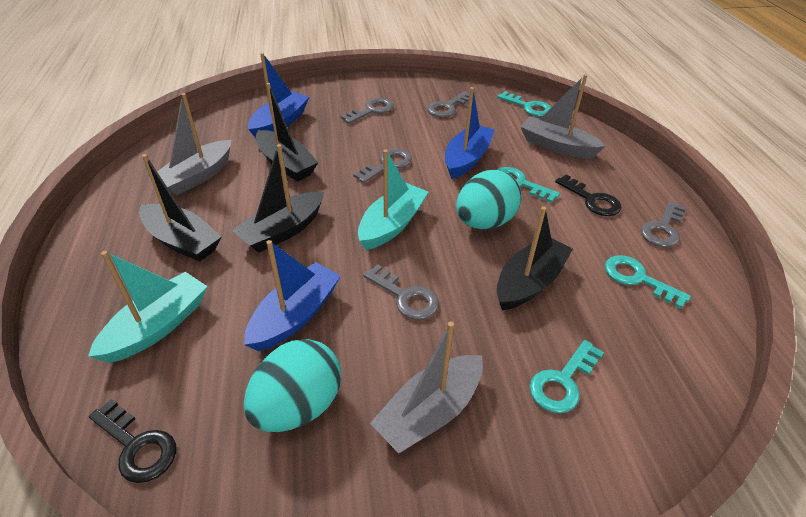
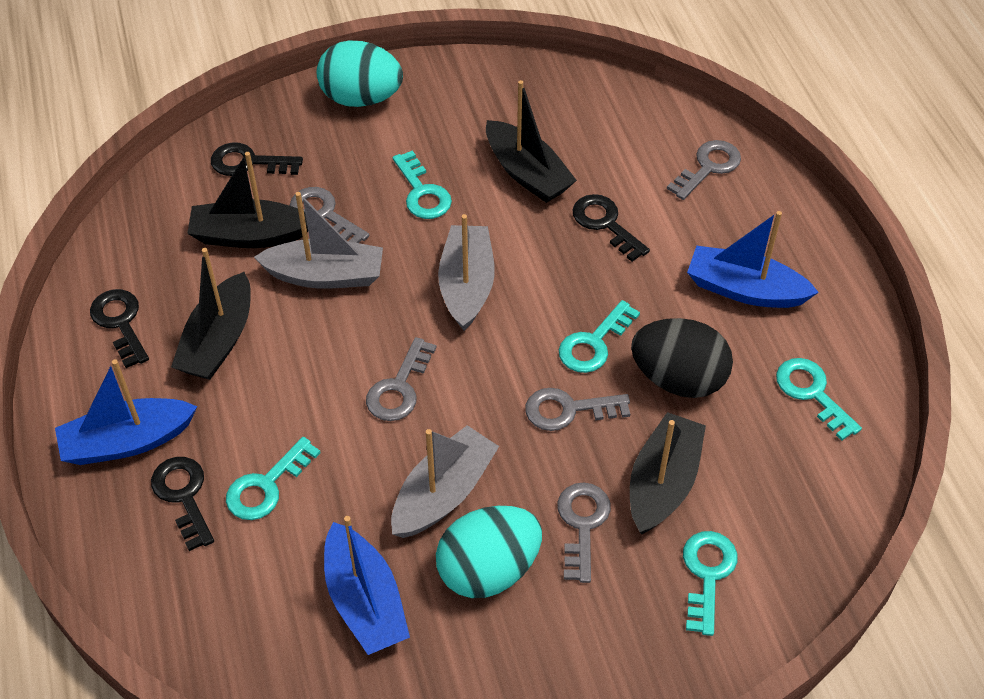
black egg: none = 0 -> [631,318,733,398] = 1
black key: [89,399,176,483] [555,174,621,216] = 2 -> [90,289,149,368] [151,457,214,551] [211,142,303,176] [572,194,650,262] = 4
turquoise boat: [88,251,207,363] [358,150,428,250] = 2 -> none = 0
turquoise key: [497,91,551,117] [497,167,560,203] [530,340,604,413] [605,255,691,309] = 4 -> [226,437,321,520] [393,151,452,219] [559,300,640,373] [683,531,738,636] [776,358,862,441] = 5

